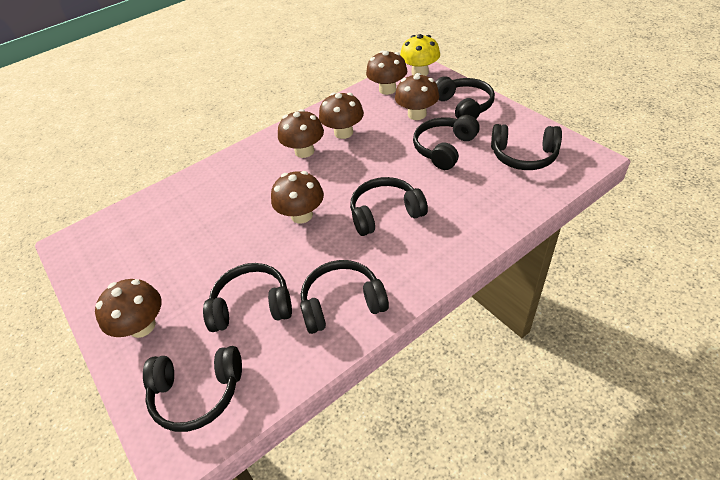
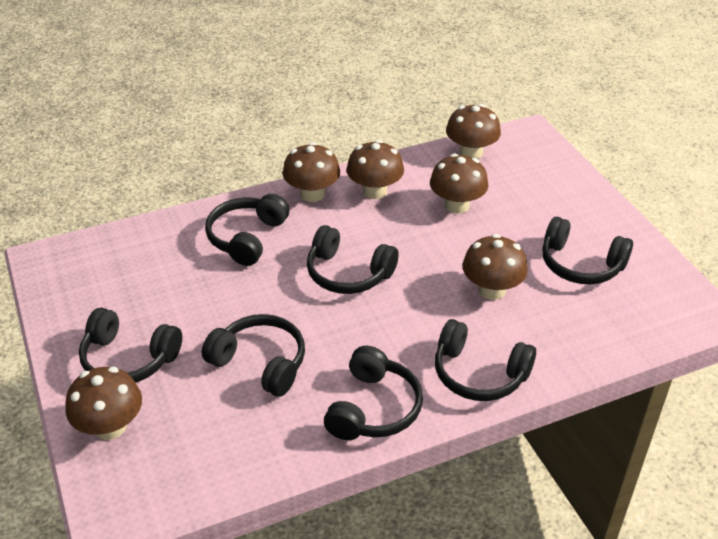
yellow mushroom: [400,34,440,76] = 1 -> none = 0

